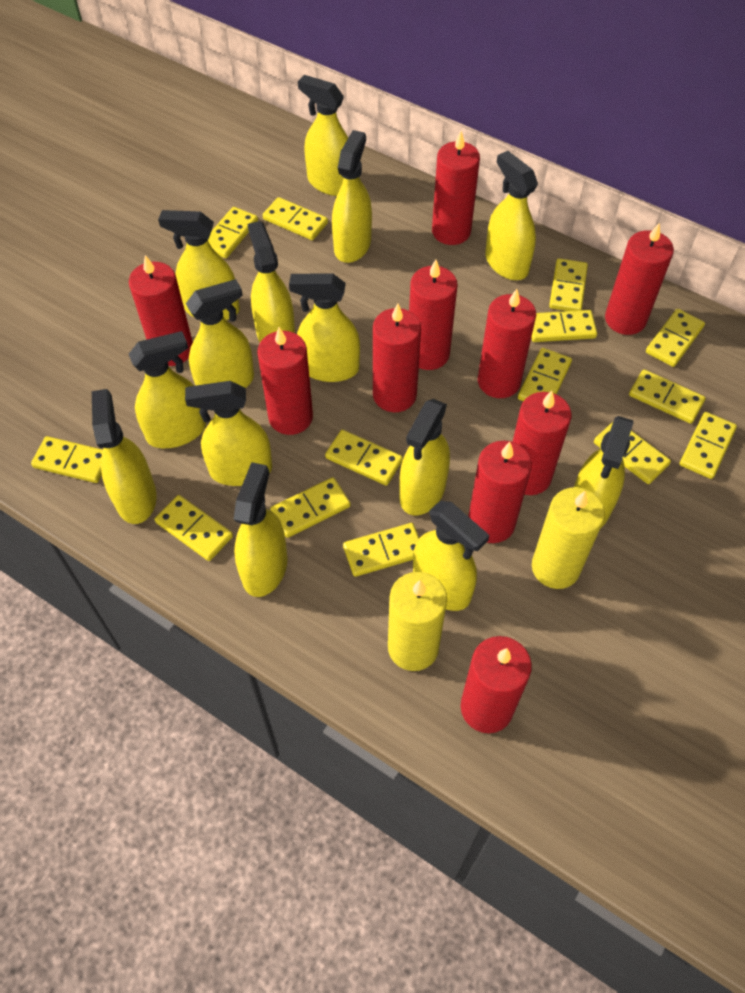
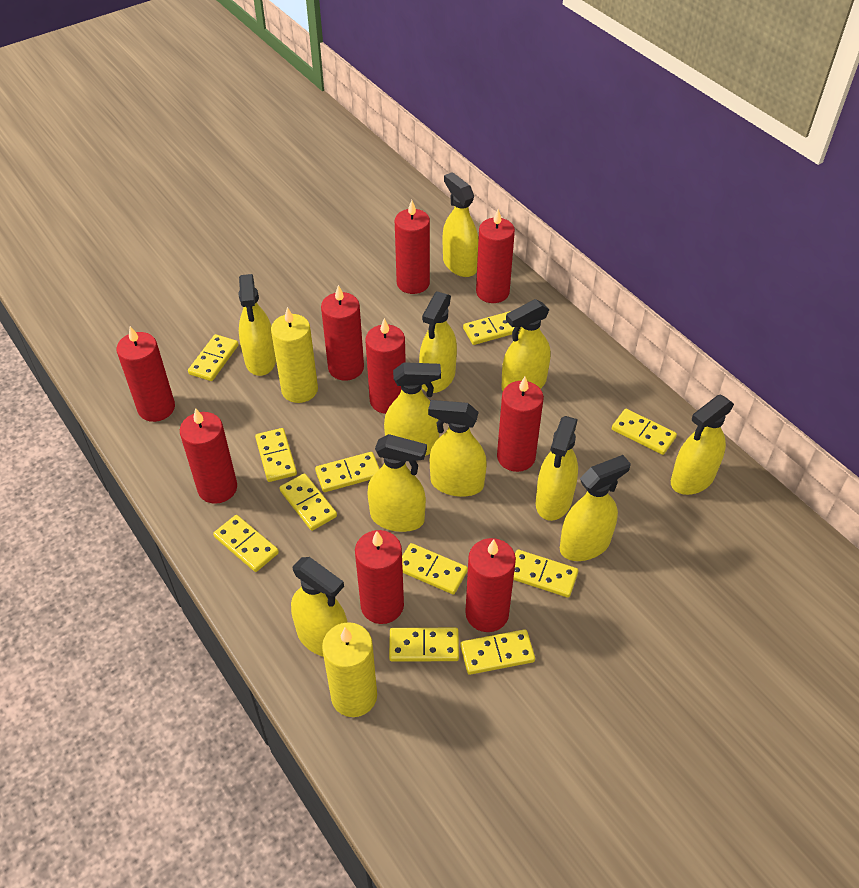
red candle: [129,255,193,366] [258,327,313,435] [373,304,421,412] [409,260,458,370] [432,131,480,245] [461,636,532,733] [468,440,532,543] [478,289,536,398] [513,391,572,495] [605,223,674,335] = 10 -> [116,326,175,422] [180,408,237,504] [321,285,364,381] [355,530,404,624] [365,318,406,414] [395,200,430,294] [465,538,516,632] [476,209,515,303] [497,377,544,472] = 9
yellow domino: [31,436,103,483] [155,495,233,561] [208,207,258,258] [263,197,328,240] [270,477,350,538] [325,430,403,486] [343,523,419,577] [518,348,572,401] [531,310,597,342] [549,258,588,311] [594,422,671,484] [629,369,706,424] [646,309,705,367] [680,412,737,479] = 14 -> [188,334,239,381] [213,515,279,572] [255,428,297,482] [280,473,337,531] [315,452,380,492] [389,628,459,662] [402,543,468,595] [460,629,535,675] [463,311,522,345] [513,550,579,598] [612,409,677,455] = 11
yellow spray bottle: [92,389,157,524] [129,331,206,448] [158,210,240,320] [185,381,272,486] [186,279,254,388] [234,462,287,597] [248,221,295,342] [289,273,360,382] [298,75,348,196] [332,130,372,263] [399,399,450,515] [413,501,490,611] [485,151,538,280] [574,416,633,528] = 14 -> [238,274,276,376] [291,557,348,657] [367,434,427,532] [384,362,441,456] [419,291,457,393] [428,400,487,497] [443,172,479,277] [502,299,551,391] [536,416,578,521] [560,455,631,561] [671,395,734,495] = 11

